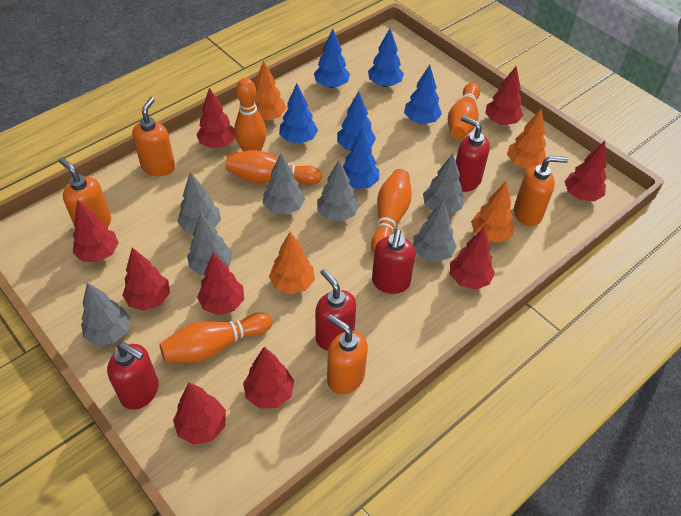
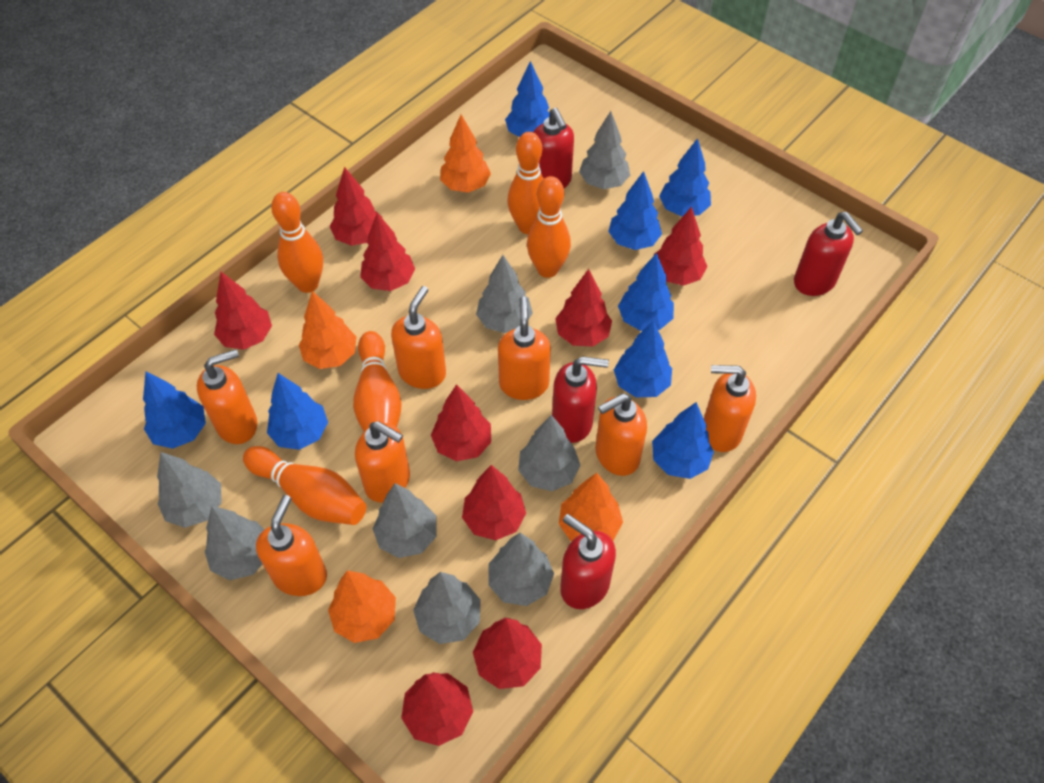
blue tree: [279,84,318,144] [314,29,350,88] [337,91,376,150] [343,128,379,189] [368,28,404,87] [404,65,442,124] = 6 -> [143,372,206,449] [267,373,328,450] [505,61,549,137] [608,171,662,250] [614,320,672,397] [618,253,674,331] [652,402,714,479] [659,138,711,217] = 8
grey tree: [81,282,131,346] [177,172,221,233] [187,213,233,275] [263,153,305,215] [317,160,359,221] [413,200,457,262] [423,154,465,215] = 7 -> [157,452,222,528] [204,506,264,580] [373,483,437,558] [413,572,481,644] [476,255,533,333] [488,533,554,606] [518,415,581,491] [579,111,630,189] = 8
orange soap dispenser: [58,157,111,229] [132,97,175,176] [327,315,368,394] [514,156,568,226] = 4 -> [197,349,257,444] [256,495,327,596] [355,421,410,503] [391,286,446,389] [498,296,551,400] [595,394,647,476] [704,365,756,452] = 7

